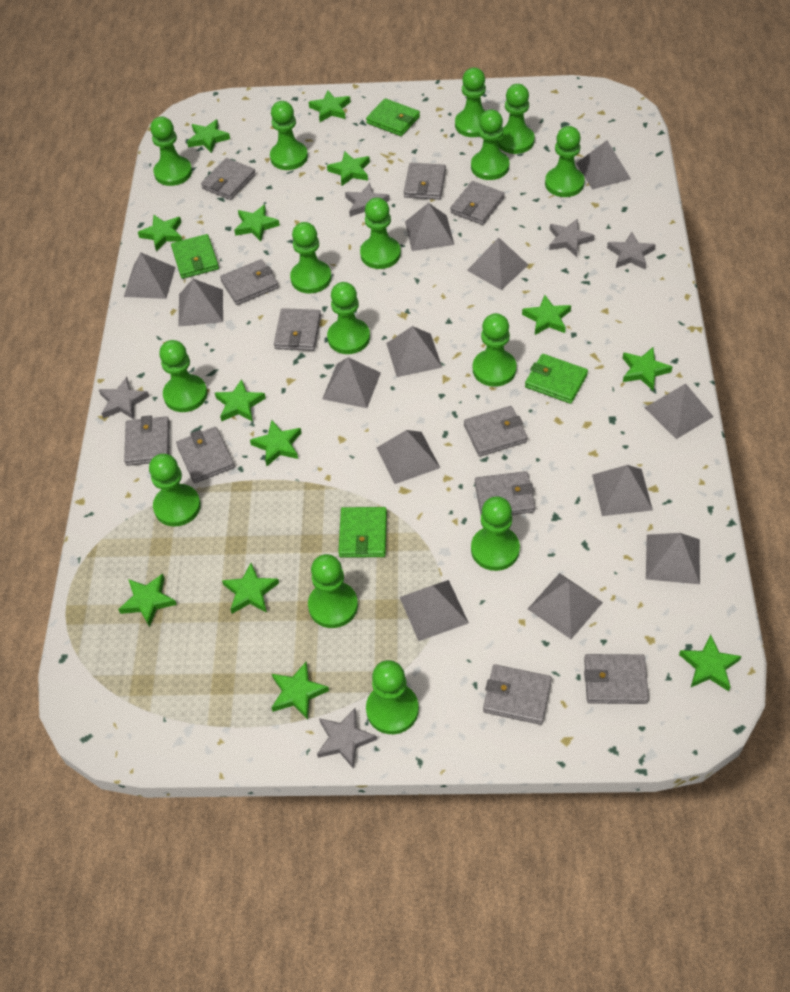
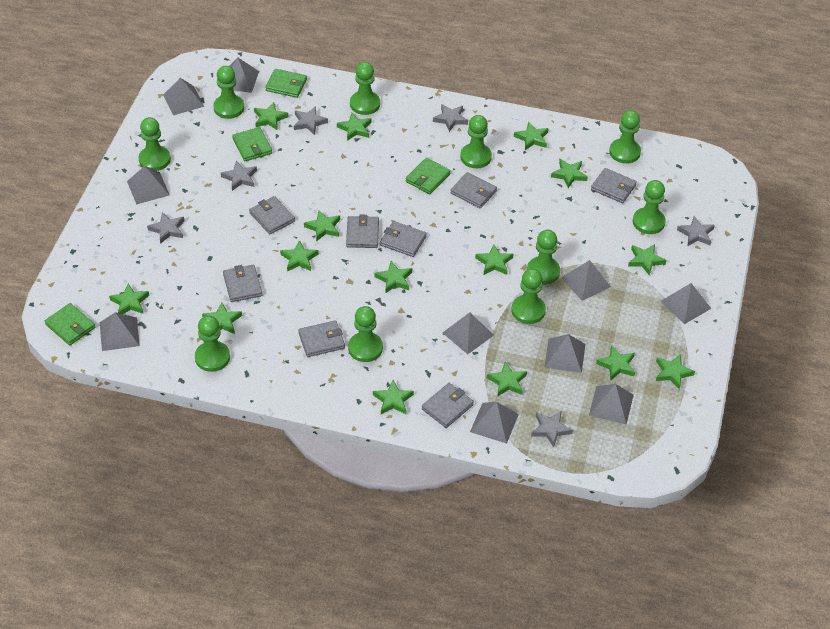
green pawn: [149,454,201,527] [150,117,192,186] [159,340,207,412] [270,101,308,170] [290,222,332,293] [308,554,358,628] [327,282,370,354] [360,198,401,269] [366,660,419,734] [455,68,486,137] [471,109,509,180] [471,496,520,571] [473,313,517,387] [498,84,535,154] [545,126,585,197] = 15 -> [139,117,171,171] [195,315,230,372] [213,66,244,119] [348,306,383,362] [350,62,380,115] [460,115,492,168] [511,269,546,324] [527,230,560,285] [609,110,641,164] [633,180,666,234] = 10
green star: [118,574,177,627] [138,214,182,251] [187,119,230,153] [215,379,266,422] [222,563,279,614] [234,205,280,241] [250,420,302,466] [271,662,329,720] [309,90,351,122] [327,151,370,186] [522,295,571,335] [623,347,672,390] [679,634,741,691] = 13 -> [109,283,149,314] [202,302,242,334] [254,102,288,130] [280,240,319,271] [304,210,340,241] [337,113,372,141] [373,380,414,414] [374,261,412,293] [475,244,513,275] [487,362,527,397] [514,122,549,150] [551,159,588,188] [596,345,635,381] [628,244,666,275] [656,354,695,389] = 15
grey pyramid: [124,253,176,299] [178,279,223,327] [322,357,381,408] [377,430,440,484] [386,326,442,377] [400,580,469,641] [405,203,454,251] [467,237,528,290] [528,573,603,639] [576,140,631,189] [592,465,653,516] [645,383,714,439] [646,533,700,584] = 13 -> [100,312,140,351] [127,166,169,204] [163,78,204,115] [220,57,259,93] [442,312,494,354] [470,402,519,444] [544,334,585,373] [561,260,611,301] [589,384,634,425] [661,283,712,324] = 10
grey star: [99,377,149,419] [317,708,377,769] [345,183,390,217] [549,218,595,257] [607,232,656,270] = 5 -> [147,212,184,244] [221,161,257,191] [294,106,328,135] [433,104,468,132] [531,411,573,447] [677,216,715,246] = 6
grey wallet: [124,415,170,466] [176,427,235,483] [201,158,256,200] [220,259,279,305] [274,308,321,351] [404,163,446,200] [450,181,504,225] [464,406,528,457] [475,471,535,515] [483,664,552,725] [584,654,649,704] = 11 -> [223,265,262,302] [249,196,295,234] [298,320,345,357] [346,215,379,248] [380,221,427,257] [422,383,474,428] [450,172,497,208] [591,168,637,203] = 8

